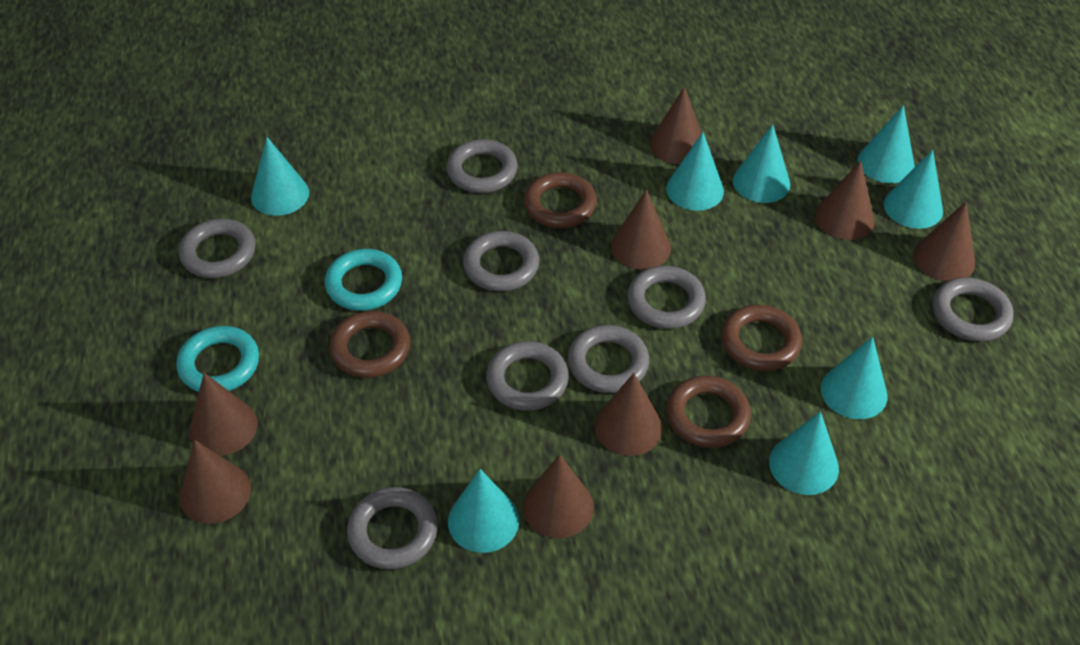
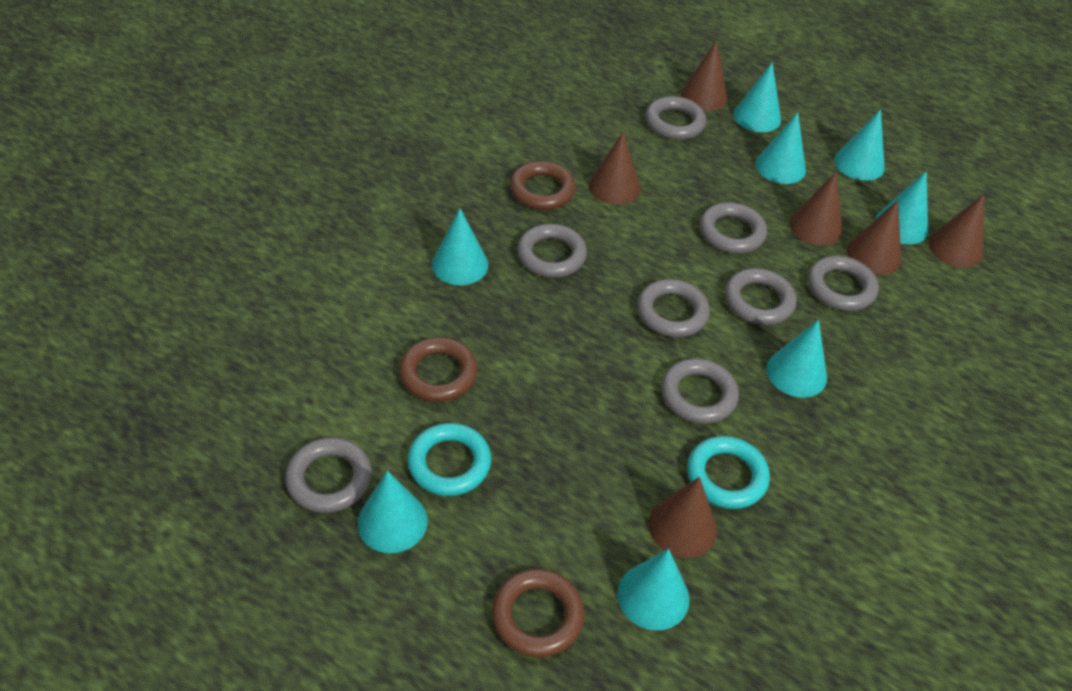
brown cone: [180,440,251,524] [189,373,258,456] [523,454,594,538] [595,373,662,456] [611,189,671,270] [650,86,701,164] [815,160,875,240] [914,202,975,282] = 8 -> [589,131,641,205] [649,477,717,558] [681,41,728,111] [789,172,843,246] [847,200,901,275] [929,194,984,268] = 6
brown ring: [329,311,410,378] [524,172,597,228] [666,375,751,448] [721,305,802,371] = 4 -> [399,337,478,402] [492,568,584,657] [510,161,576,210] = 3

